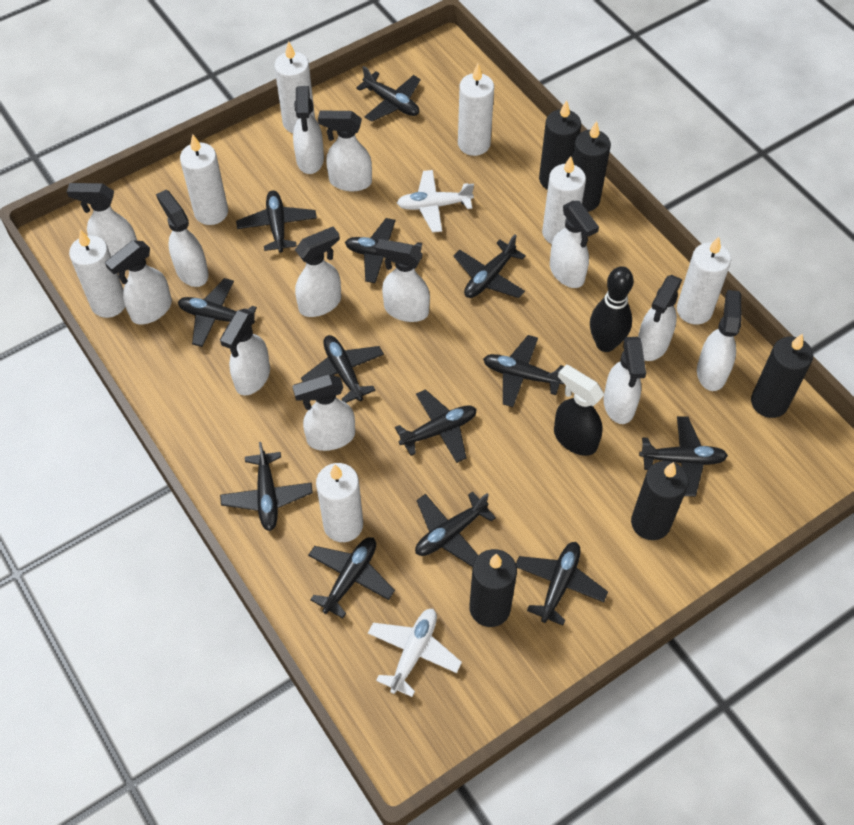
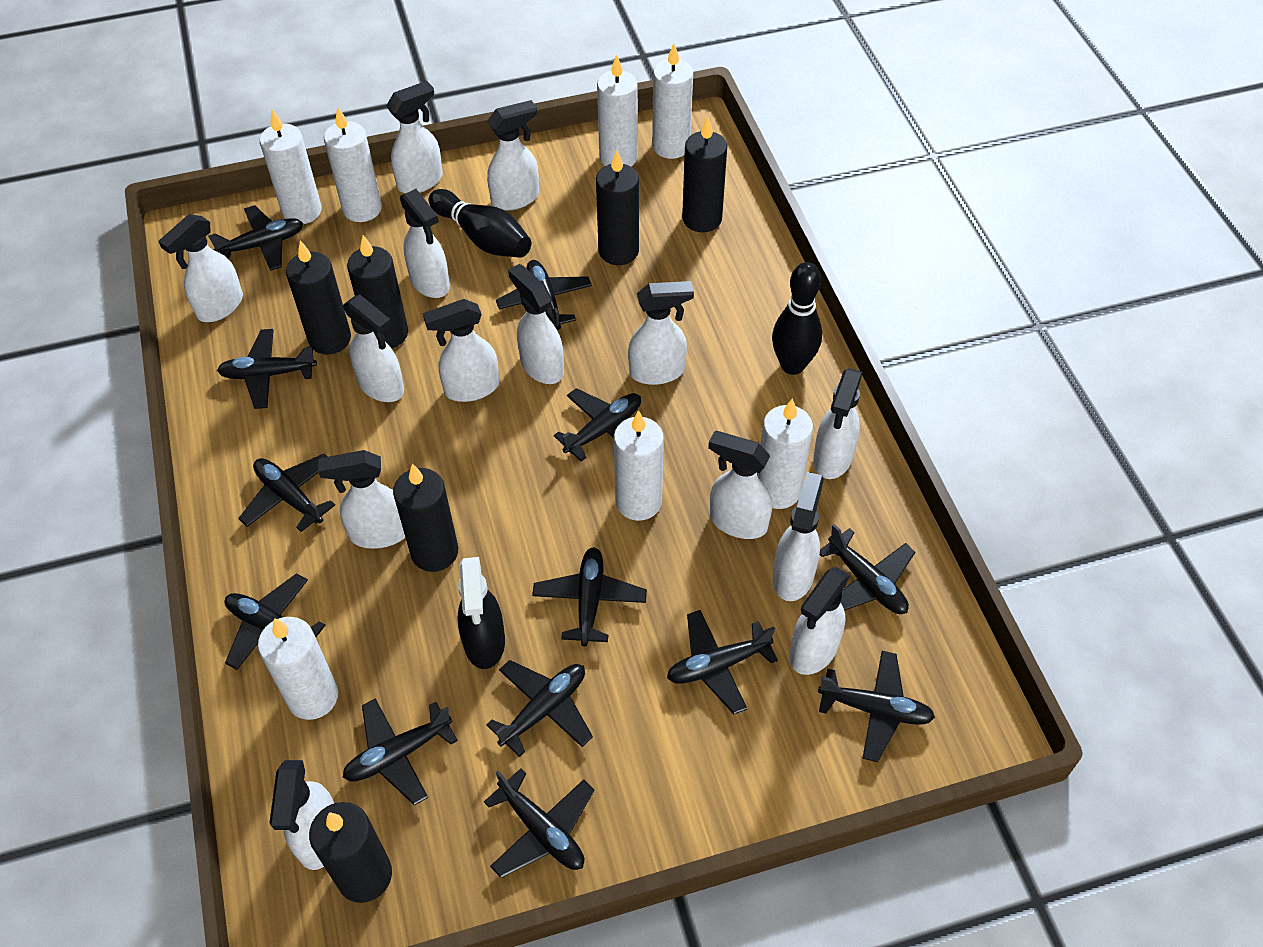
black bowling pin: [590,266,634,352] = 1 -> [429,189,531,258] [772,262,822,375] = 2
black candle: [469,549,517,627] [539,100,581,190] [572,121,611,212] [631,461,688,540] [751,333,813,418] = 5 -> [286,241,351,355] [309,802,392,903] [347,235,408,348] [393,463,458,572] [596,150,639,265] [682,117,727,232] = 6
white plane: [368,609,462,697] [397,170,474,232] = 2 -> none = 0
white spray bottle: [67,183,137,257] [105,240,172,324] [156,190,209,287] [220,309,270,395] [293,86,324,174] [293,374,355,451] [295,226,341,317] [318,110,372,191] [376,239,430,322] [550,201,599,288] [604,337,646,424] [638,275,682,361] [697,290,742,391] = 13 -> [158,214,243,322] [269,760,334,870] [318,450,405,549] [343,294,404,402] [386,81,443,193] [400,189,450,298] [423,299,499,402] [487,100,539,211] [508,264,564,384] [628,281,694,385] [708,431,772,539] [773,472,824,601] [789,567,850,675] [813,368,863,479] = 14

